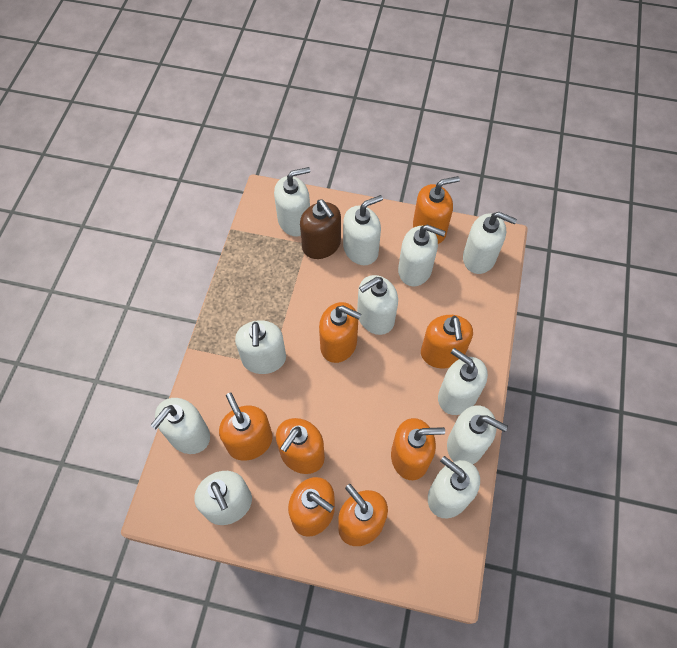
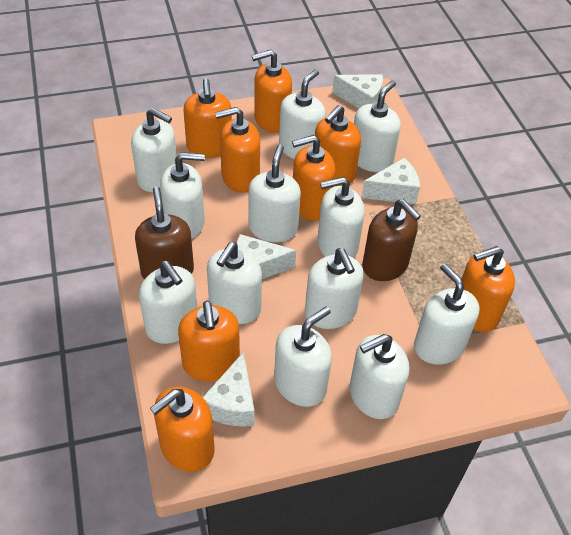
brown soap dispenser: [300,200,341,259] = 1 -> [135,187,194,280] [362,199,421,281] = 2
white cheese: none = 0 -> [203,352,255,427] [237,234,296,279] [332,75,383,108] [361,158,420,204] = 4
white soap dispenser: [150,398,210,454] [194,471,252,525] [235,320,286,374] [274,167,310,236] [343,195,383,265] [357,275,398,335] [398,225,446,287] [428,456,480,518] [438,348,488,415] [447,405,508,464] [463,212,517,274] = 11 -> [131,108,177,192] [139,261,197,344] [160,152,205,239] [207,242,262,324] [249,145,301,242] [274,307,332,407] [279,69,326,159] [305,248,363,329] [318,177,365,258] [350,334,409,419] [354,80,401,172] [414,263,479,365] = 12

